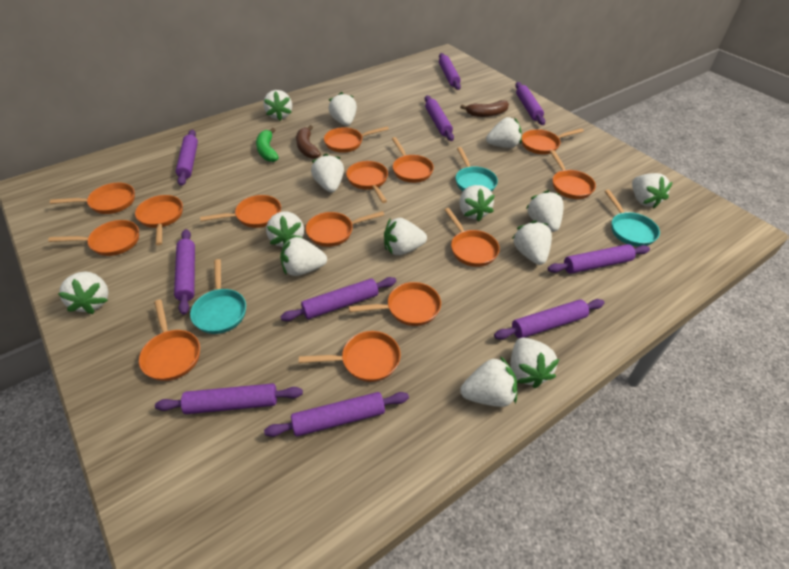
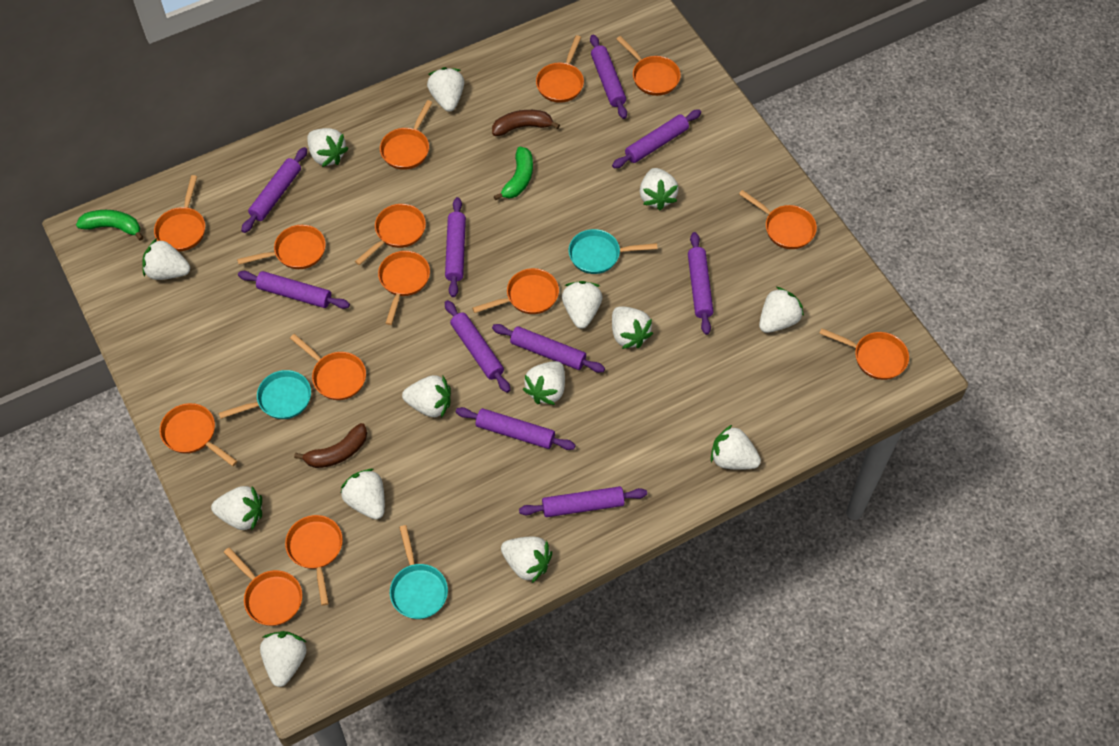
green banana: [256,128,279,162] = 1 -> [76,210,144,241] [494,146,533,200] = 2

